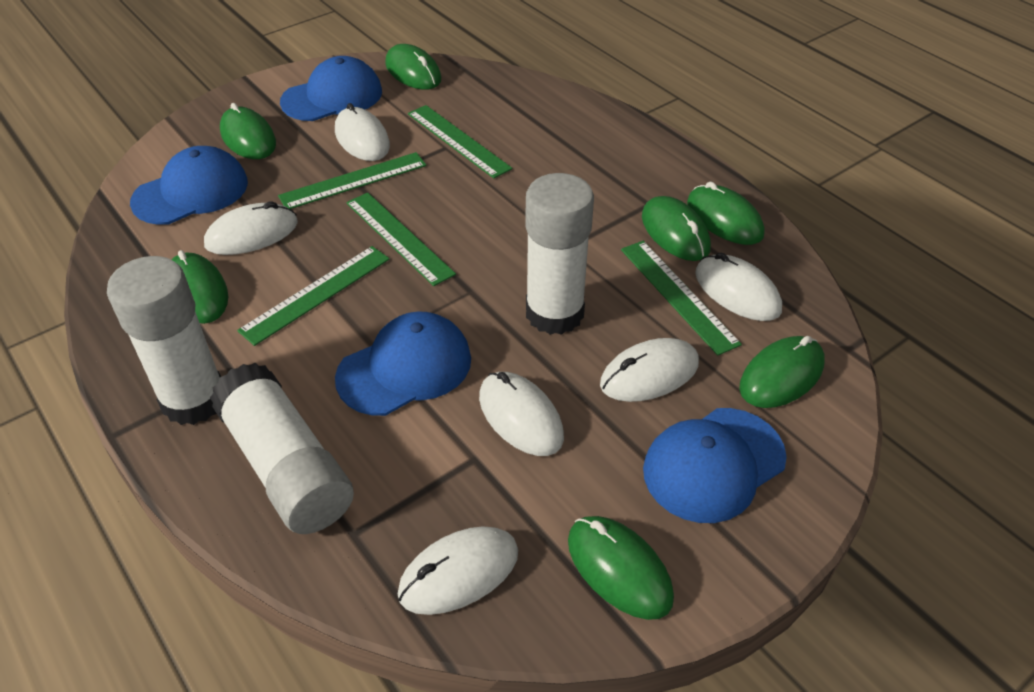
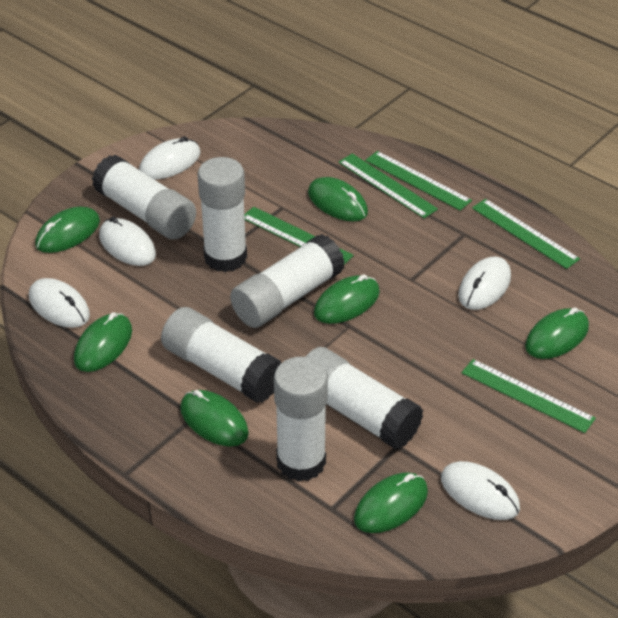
blue cap: [130,146,248,225] [280,56,382,121] [335,311,471,416] [643,408,787,523] = 4 -> none = 0
white glue stick: [107,256,221,425] [210,363,354,534] [525,173,594,335] = 3 -> [92,155,196,239] [161,307,281,403] [198,157,247,272] [230,234,345,328] [274,357,328,482] [306,347,423,449] = 6
white mouse: [204,201,298,255] [335,103,390,161] [398,526,518,615] [479,372,564,456] [600,338,699,402] [695,252,782,321] = 6 -> [29,278,90,328] [99,217,156,266] [139,136,200,180] [441,461,520,520] [458,257,511,310] = 5

